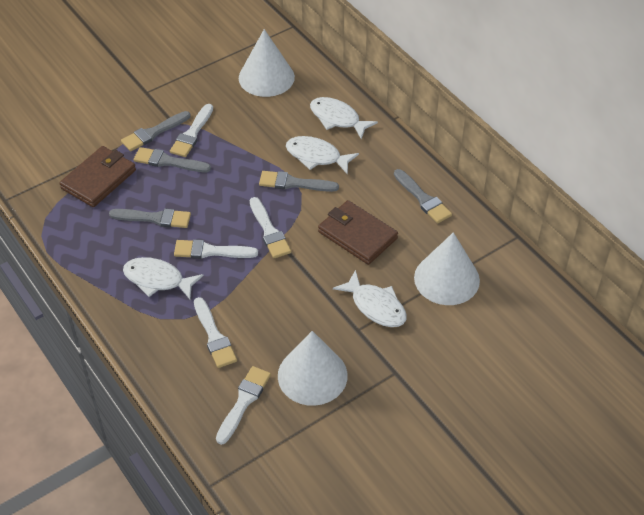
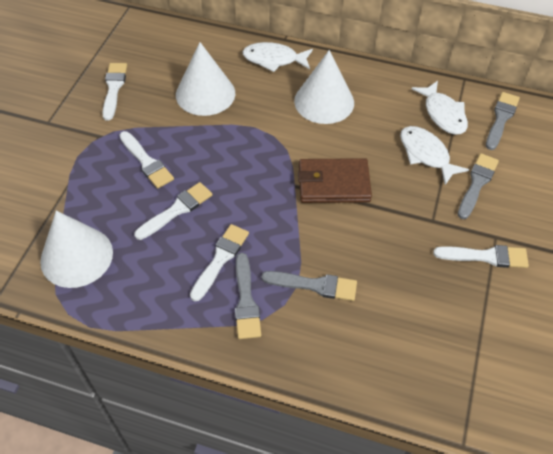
brown wallet: [59,146,136,207] [318,200,398,265] = 2 -> [298,158,372,203] = 1
grey brush: [109,209,191,228] [121,111,191,151] [134,147,211,172] [259,171,339,192] [394,169,452,223] = 5 -> [235,253,261,339] [261,271,357,301] [458,153,499,219] [486,92,520,150] = 4
white fish: [123,257,203,299] [286,136,359,175] [310,97,378,139] [333,270,407,327] = 4 -> [242,42,313,72] [400,126,469,185] [412,81,468,135] = 3

